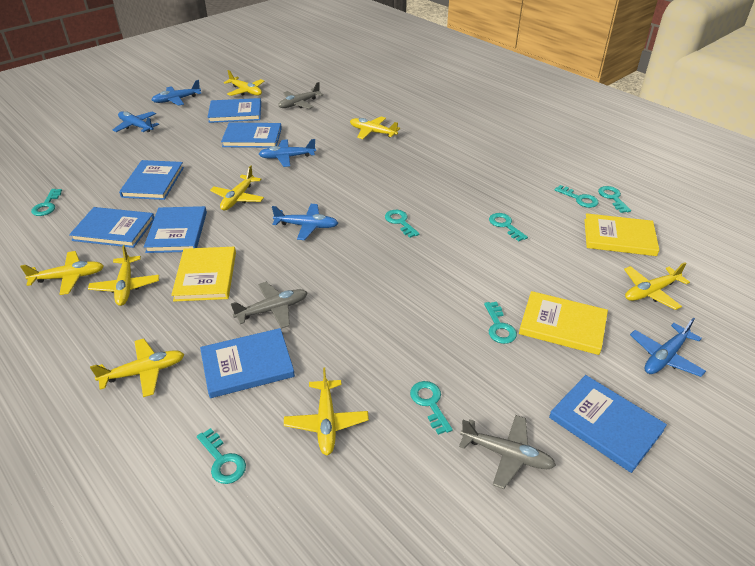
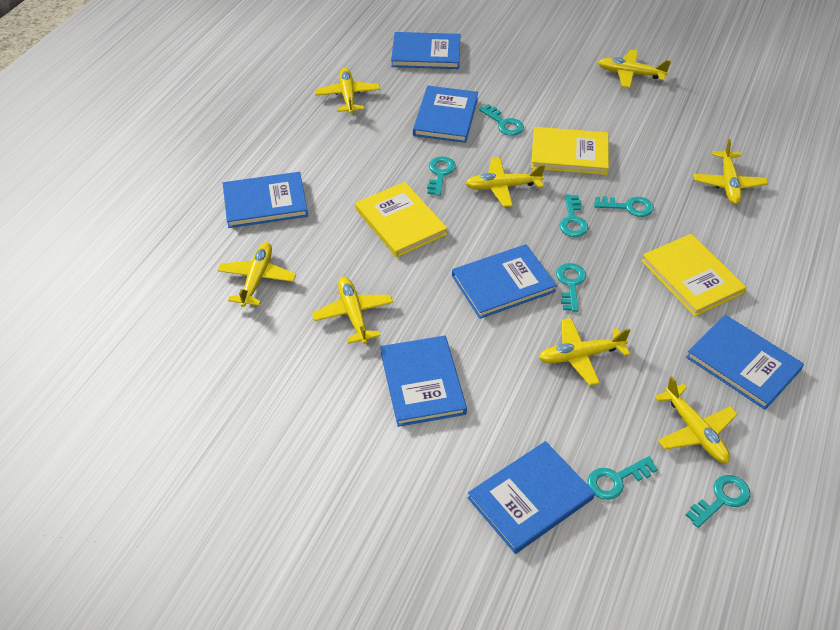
blue plane: [113,111,159,132] [152,80,201,106] [259,139,316,167] [272,204,338,240] [630,318,706,377] = 5 -> none = 0
grey plane: [231,282,308,329] [278,82,324,109] [459,415,556,489] = 3 -> none = 0
turquoise key: [31,189,62,216] [197,428,246,484] [385,210,419,238] [410,381,453,435] [484,302,517,344] [489,213,528,241] [554,185,599,208] [598,186,631,213] = 8 -> [427,156,456,196] [479,104,524,136] [556,263,586,312] [560,194,588,237] [587,456,658,500] [594,196,654,217] [686,475,750,528] = 7

